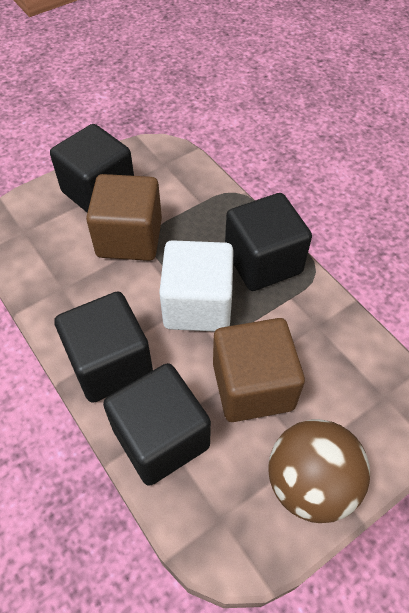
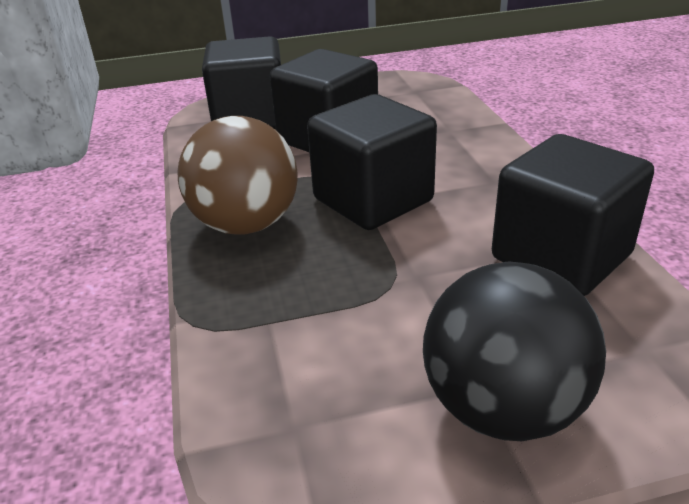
black ball: none = 0 -> [423,261,606,441] = 1
brown cube: [86,174,162,261] [213,318,305,422] = 2 -> none = 0
white cube: [159,240,234,332] = 1 -> none = 0

